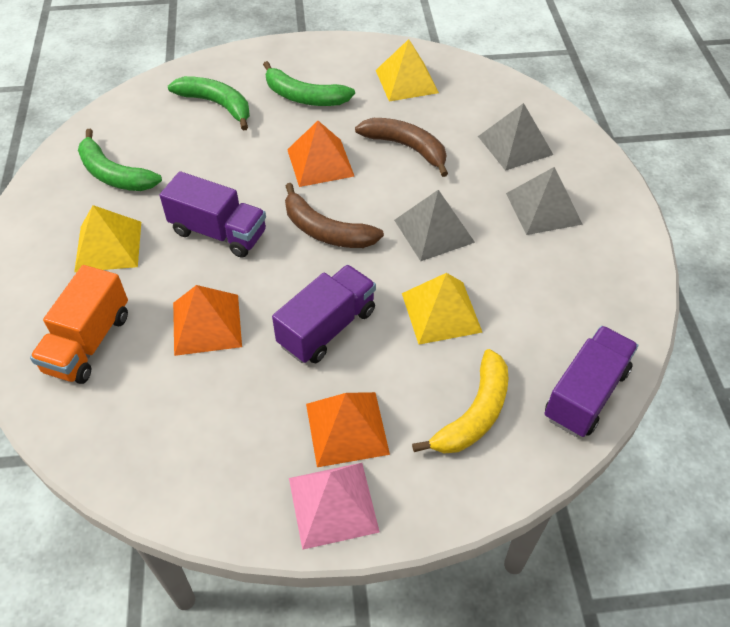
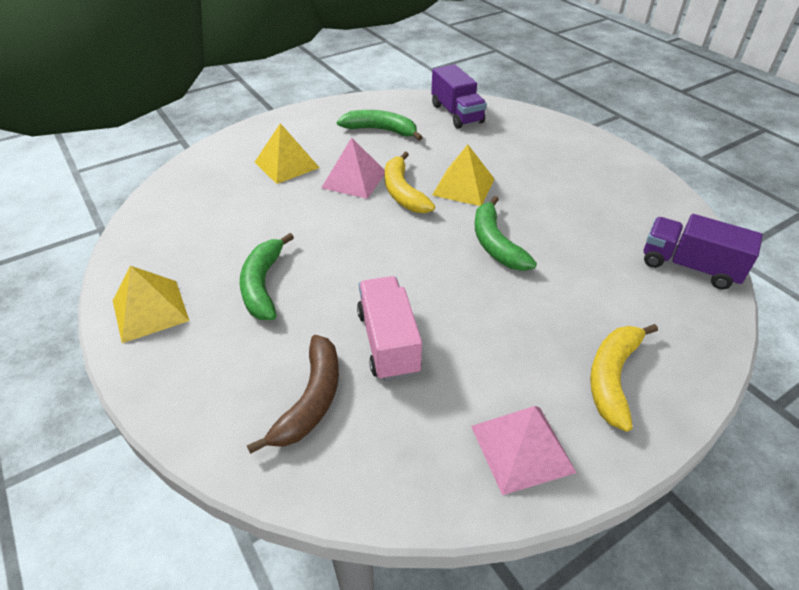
brown banana: [285,183,384,248] [355,118,448,177] = 2 -> [247,335,339,454] = 1
grey pyramid: [394,190,475,261] [478,103,553,171] [506,167,583,235] = 3 -> none = 0
orange pyramid: [173,285,242,356] [287,121,355,187] [306,392,390,467] = 3 -> none = 0
orange truck: [30,265,128,384] = 1 -> none = 0
pink pyramid: [289,463,380,550] = 1 -> [321,138,385,199] [471,406,577,495] = 2
pink truck: none = 0 -> [357,276,422,381] = 1
purple truck: [160,171,266,258] [272,265,376,363] [544,326,638,437] = 3 -> [431,64,487,129] [644,214,763,290] = 2
yellow banana: [412,349,508,454] = 1 -> [385,152,435,213] [590,324,658,432] = 2

